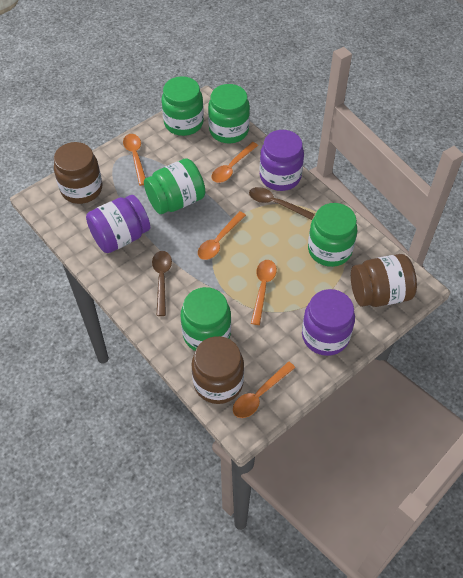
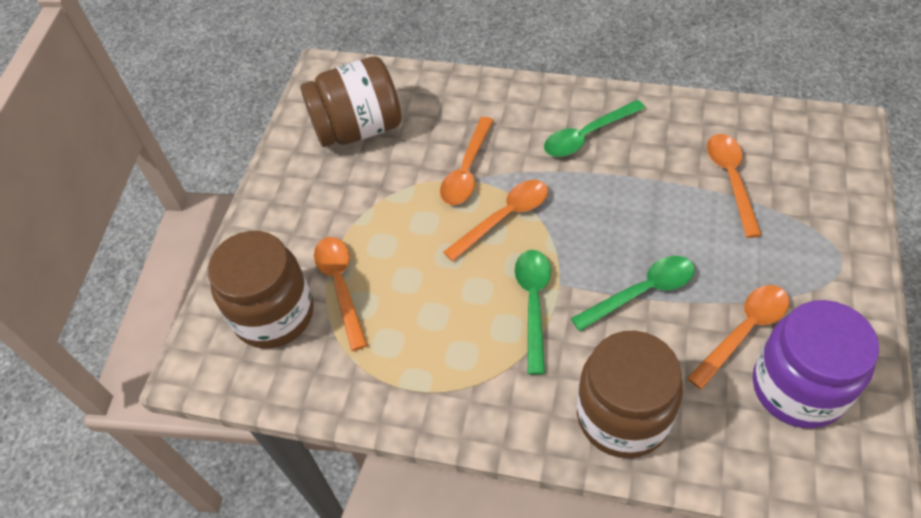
brown spoon: [152,251,172,316] [249,187,315,220] = 2 -> none = 0
green jar: [144,158,205,214] [161,76,204,136] [181,287,231,351] [208,84,250,143] [308,203,357,267] = 5 -> none = 0
green spoon: none = 0 -> [515,250,551,375] [544,100,645,157] [571,256,695,331] = 3
purple jar: [86,195,150,253] [260,130,304,191] [302,289,355,356] = 3 -> [753,300,879,428] = 1

